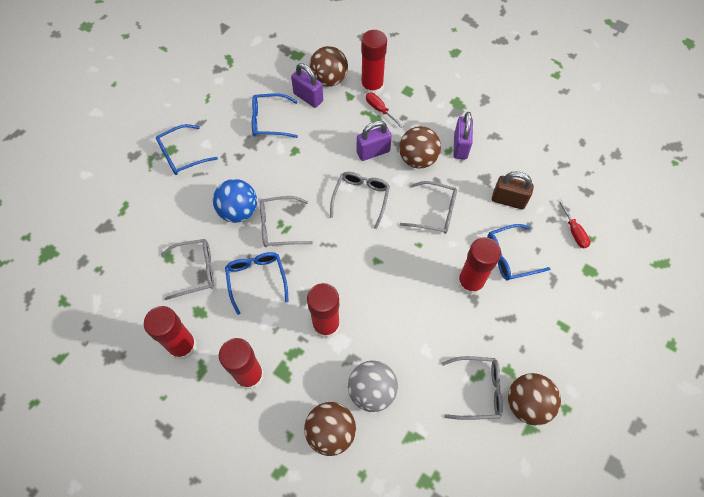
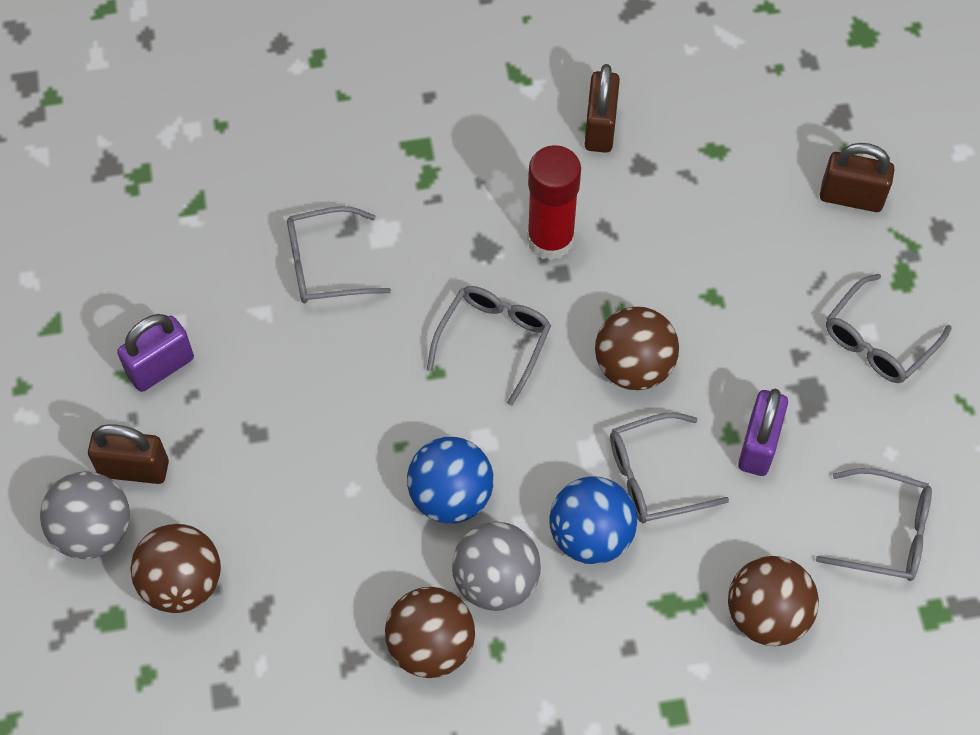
blue ball: [213,179,257,223] = 1 -> [407,437,494,523] [549,476,637,564] = 2
blue glasses: [156,124,218,175] [225,252,289,315] [252,93,298,138] [487,224,551,281] = 4 -> none = 0
brown padlock: [492,171,534,209] = 1 -> [88,424,169,484] [584,64,620,153] [820,143,895,212] = 3
grey ball: [348,361,398,412] = 1 -> [40,471,130,559] [452,521,541,611] = 2
purple padlock: [291,63,323,108] [357,121,392,161] [453,112,473,159] = 3 -> [117,314,194,392] [738,389,788,476] = 2
red glue stick: [144,306,197,360] [219,338,264,390] [307,283,340,339] [361,30,387,95] [457,237,501,295] = 5 -> [527,145,581,260] = 1
red screwdriver: [366,93,403,128] [557,199,590,248] = 2 -> none = 0

